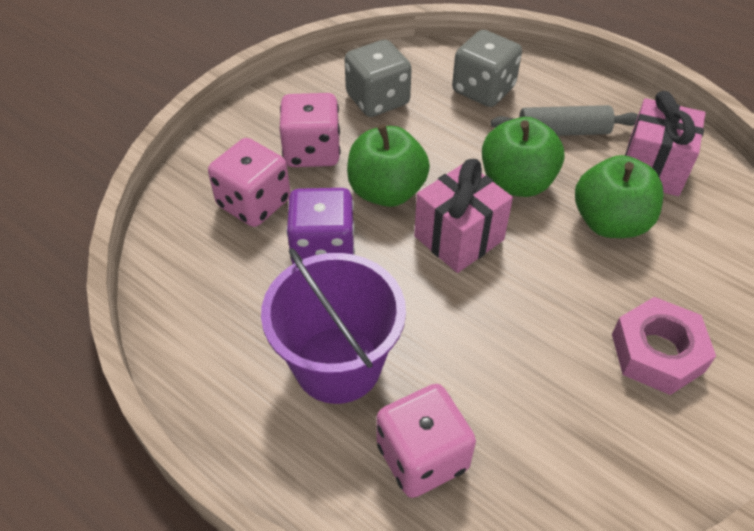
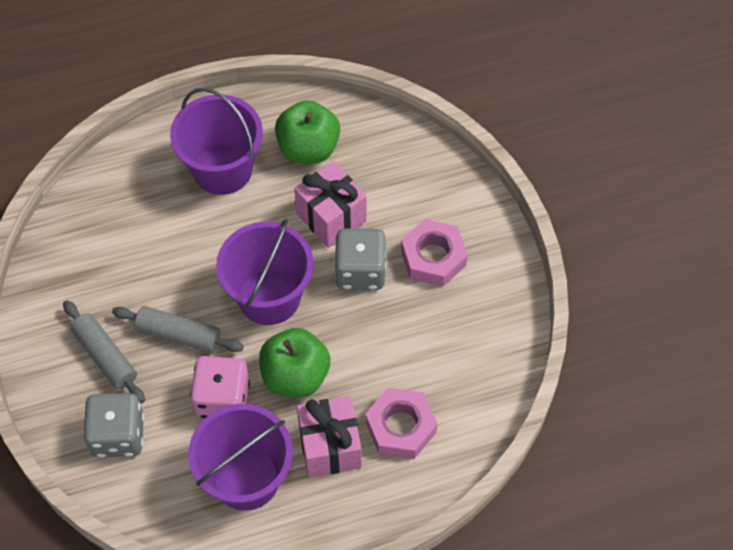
green apple: [347,124,430,207] [482,117,565,197] [575,155,664,238] = 3 -> [259,328,330,398] [275,100,340,164] = 2
grey rolling pin: [491,105,638,136] = 1 -> [63,300,145,404] [112,306,244,353] = 2
pink dice: [208,138,291,227] [279,93,341,167] [377,384,476,498] = 3 -> [190,356,250,419] = 1
pink nut: [612,297,716,395] = 1 -> [365,388,437,459] [401,219,468,287] = 2
purple bucket: [261,248,406,404] = 1 -> [170,88,263,195] [188,404,293,511] [216,219,314,325] = 3
purple dice: [286,188,355,264] = 1 -> none = 0

